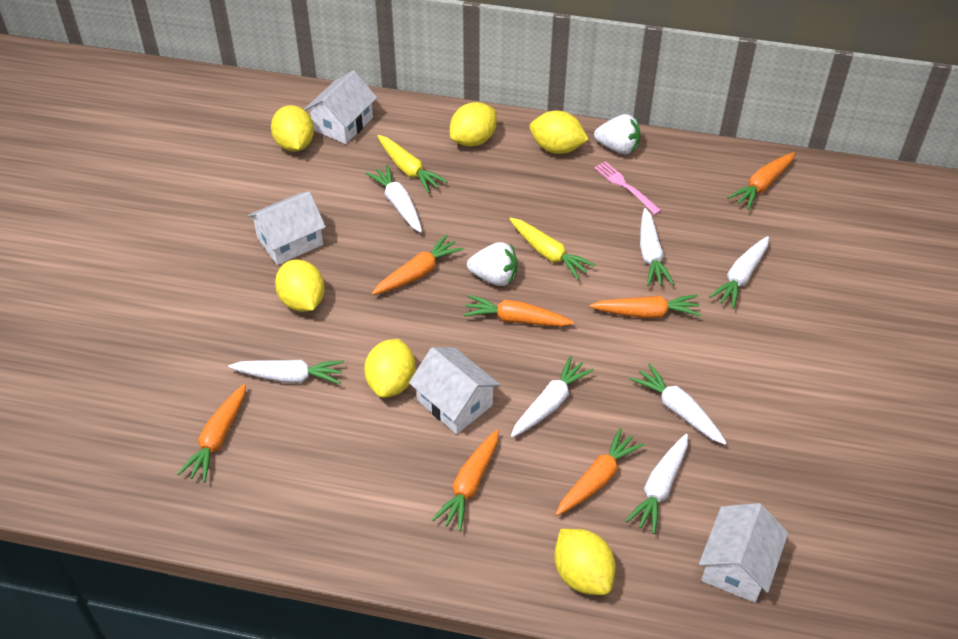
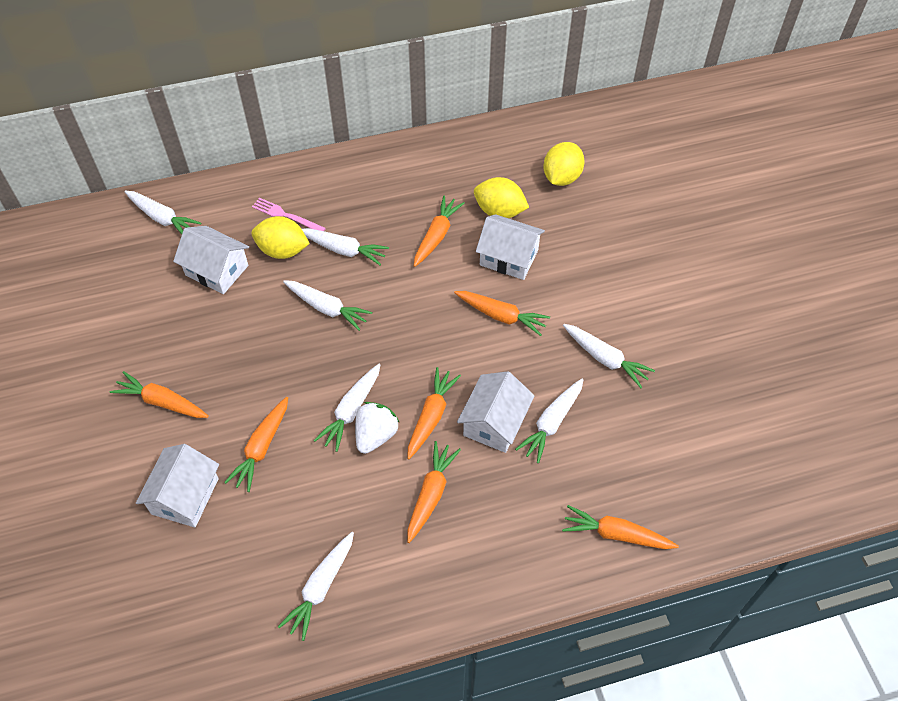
white strawberry: [467,242,517,286] [594,114,640,154] = 2 -> [355,402,399,454] = 1
yellow carrot: [377,135,448,194] [509,217,595,280] = 2 -> none = 0
yellow lemon: [271,105,314,152] [275,260,325,312] [364,339,416,398] [450,102,497,147] [530,111,589,154] [554,529,616,595] = 6 -> [252,216,310,259] [474,177,529,218] [543,142,585,186] = 3

